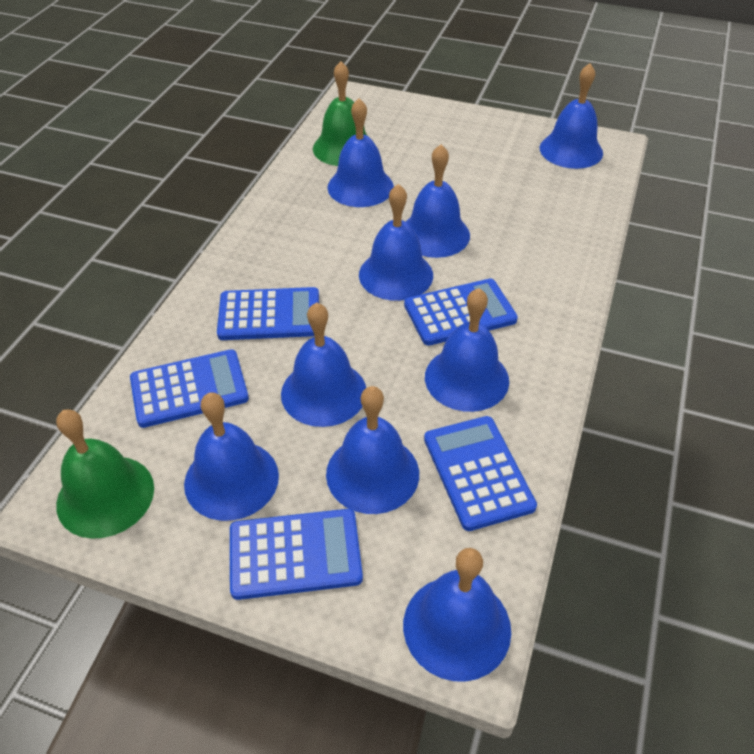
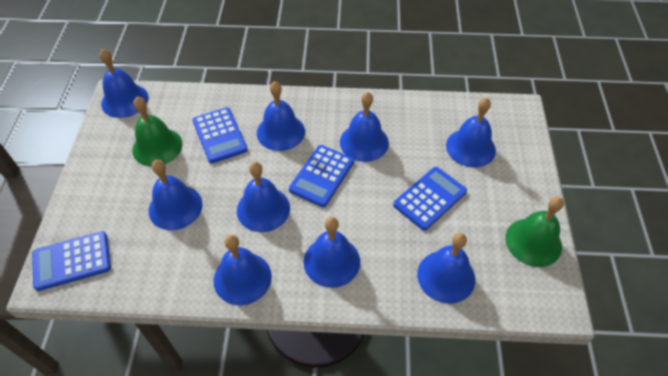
blue calculator: [130,349,249,428] [217,287,319,340] [230,509,363,600] [404,278,518,346] [424,416,537,531] = 5 -> [32,231,111,291] [192,107,248,163] [289,145,354,207] [393,167,467,231] = 4

